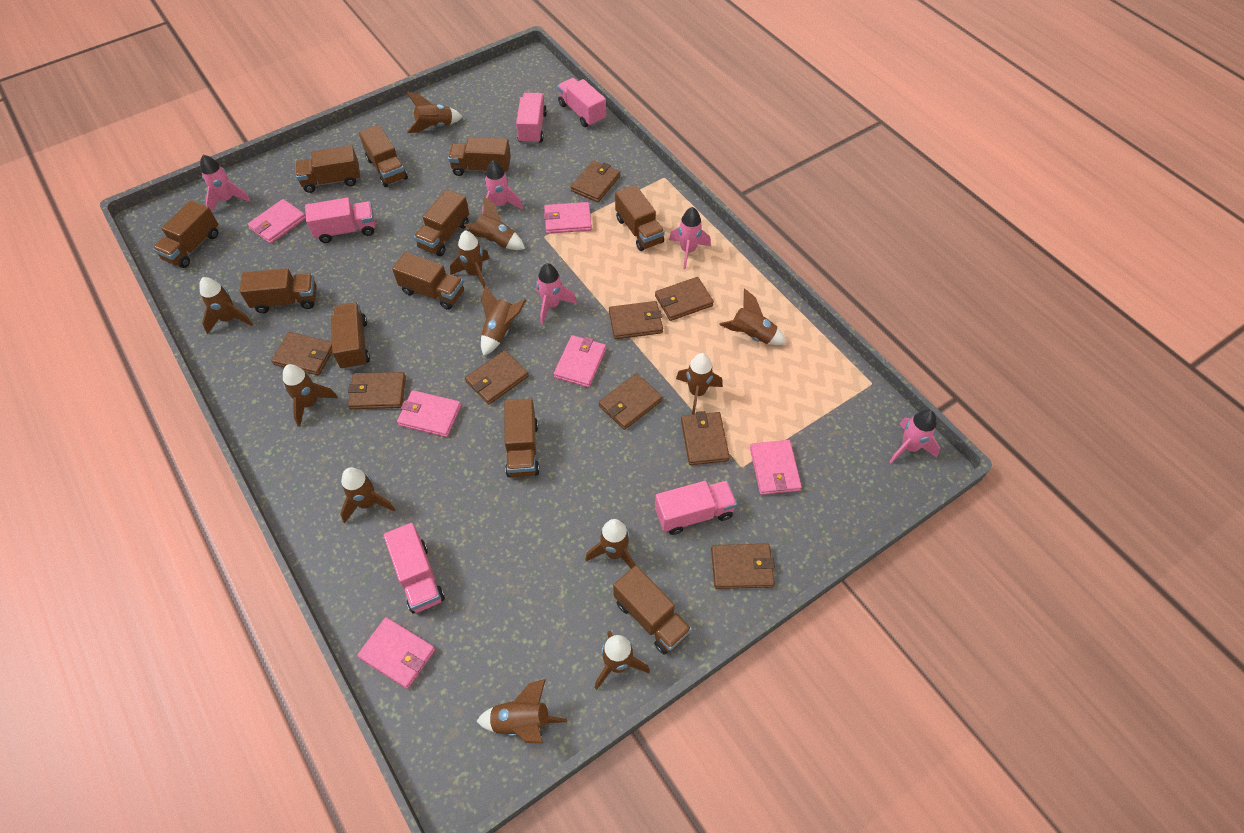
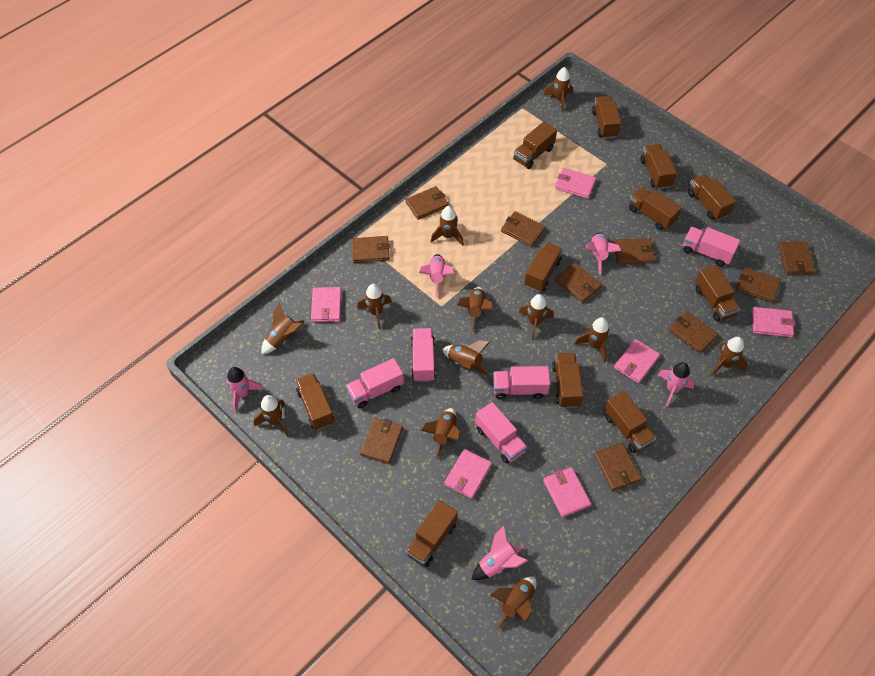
brown wallet: [271,332,332,375] [348,372,406,409] [465,350,529,405] [571,160,620,202] [599,373,663,430] [609,301,663,339] [655,277,714,321] [681,411,730,465] [711,544,775,589] = 9 -> [351,236,390,263] [360,418,403,464] [405,186,449,220] [501,211,545,247] [555,263,602,303] [594,443,641,491] [614,238,655,264] [669,311,718,354] [736,267,781,303] [779,242,815,274] = 10

